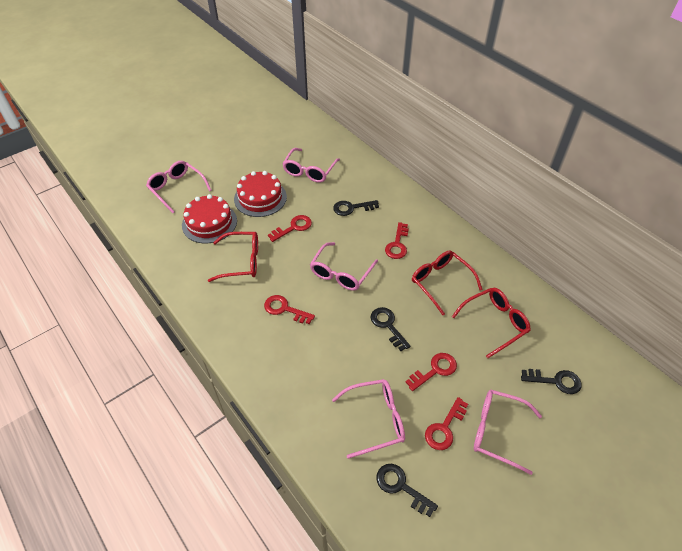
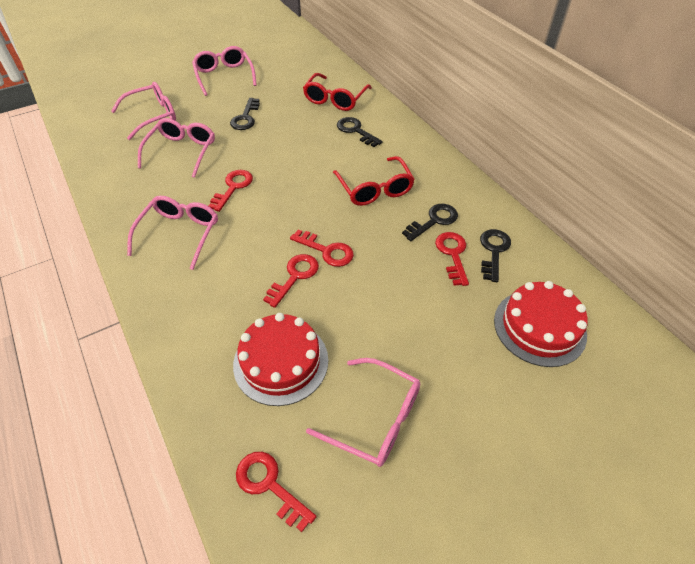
red glasses: [208,232,258,282] [412,250,483,315] [452,288,531,358] = 3 -> [303,73,372,111] [333,156,415,206] = 2

